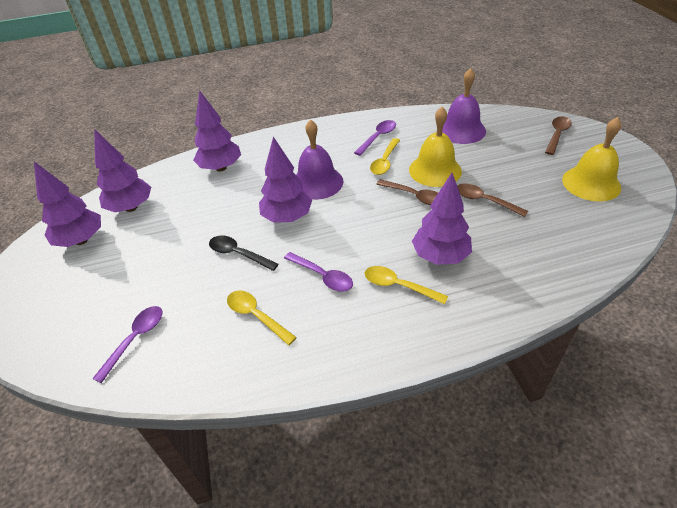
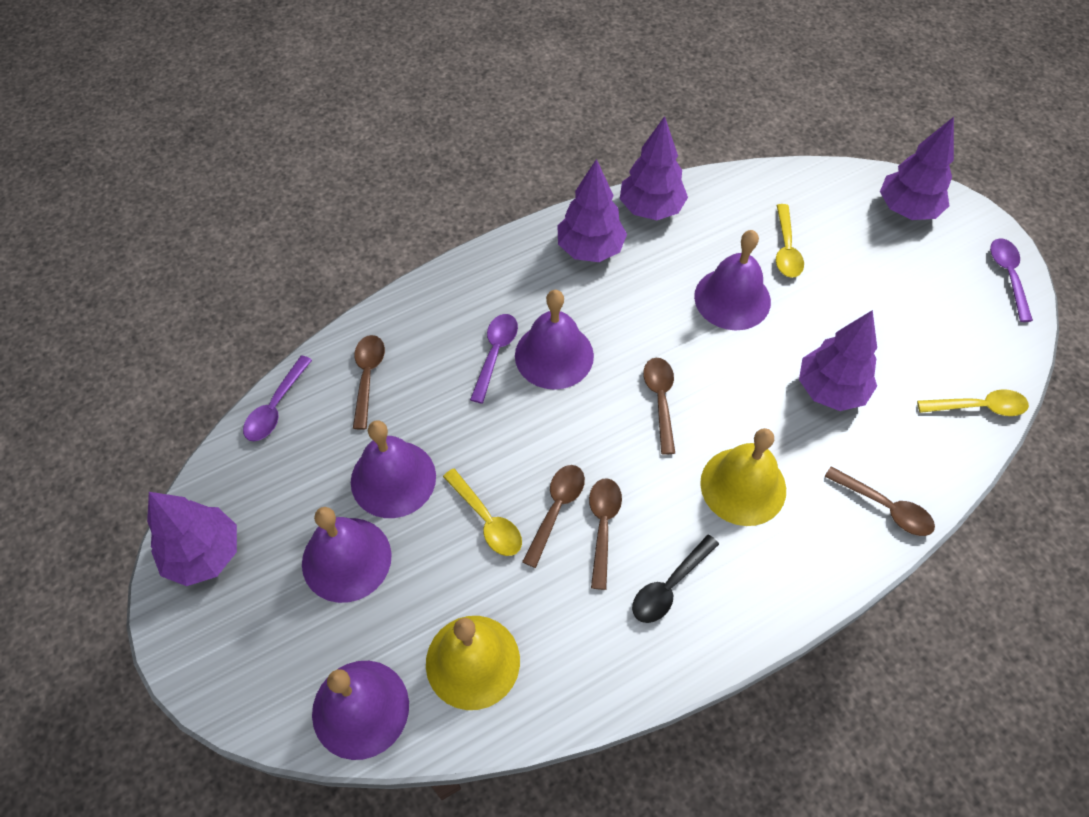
brown spoon: [376,179,438,205] [457,183,528,217] [545,116,572,155] = 3 -> [353,335,385,430] [522,465,585,568] [589,478,622,590] [643,358,675,455] [825,466,935,536] = 5
purple bell: [296,119,343,200] [442,68,486,144] = 2 -> [302,507,392,603] [312,661,409,760] [351,420,436,518] [515,290,594,390] [694,230,771,330] = 5

